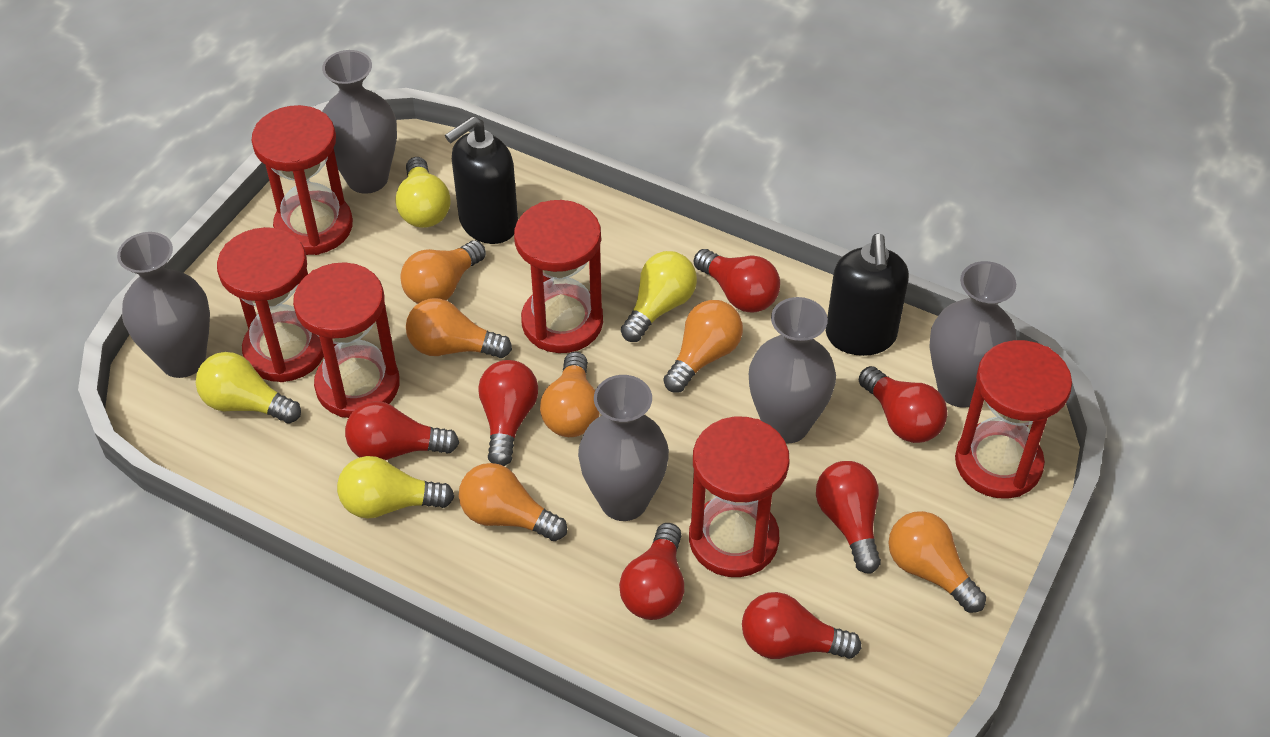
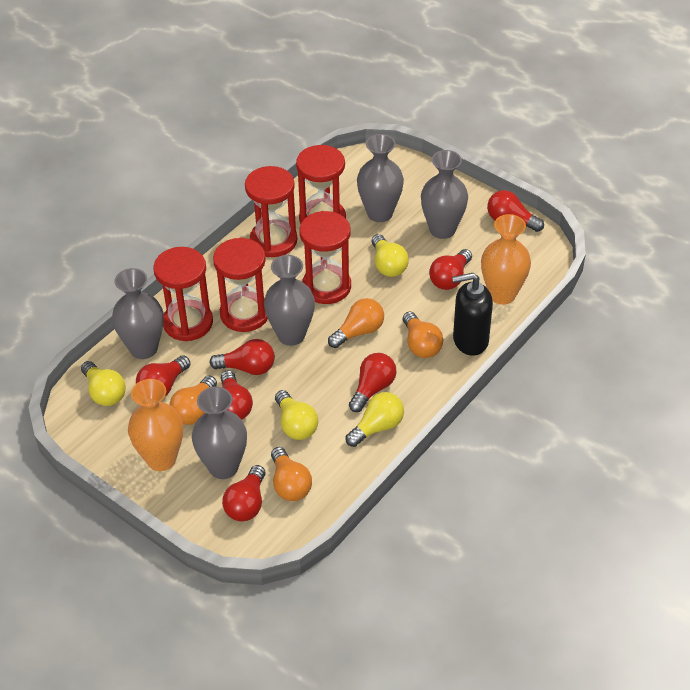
black soap dispenser: [445,116,518,244] [826,233,909,356] = 2 -> [452,273,493,356] = 1
orange light bulb: [400,240,486,304] [406,298,512,358] [459,463,567,541] [540,352,600,437] [663,300,743,392] [889,511,986,613] = 6 -> [169,376,217,425] [271,447,312,501] [328,298,384,348] [403,311,443,358] = 4
orange vase: none = 0 -> [128,379,183,471] [481,214,531,305] = 2
red hourglass: [217,227,324,382] [251,105,353,255] [293,262,400,418] [514,200,603,353] [689,416,789,577] [955,340,1072,499] = 6 -> [153,247,213,341] [213,238,268,332] [245,166,297,257] [296,145,346,224] [299,211,351,304] = 5

